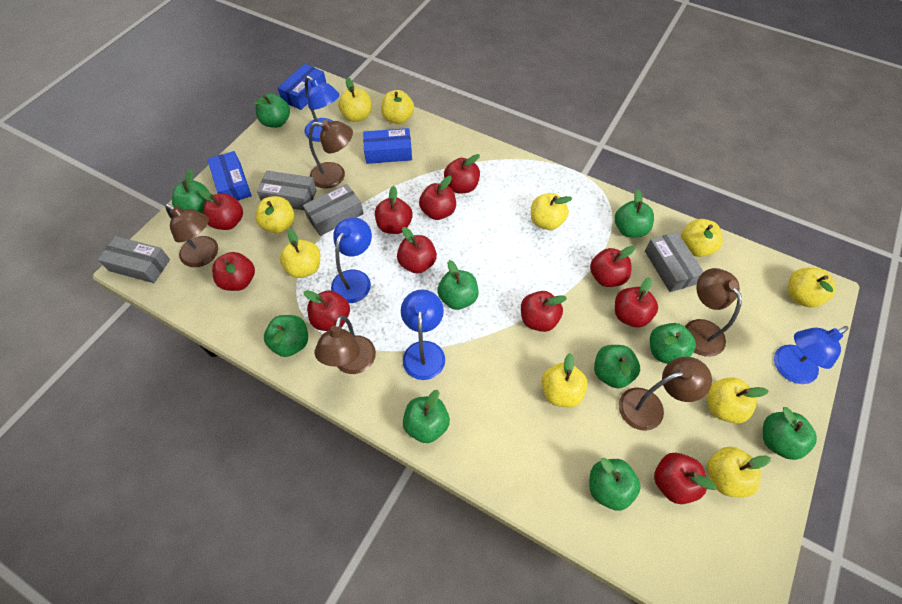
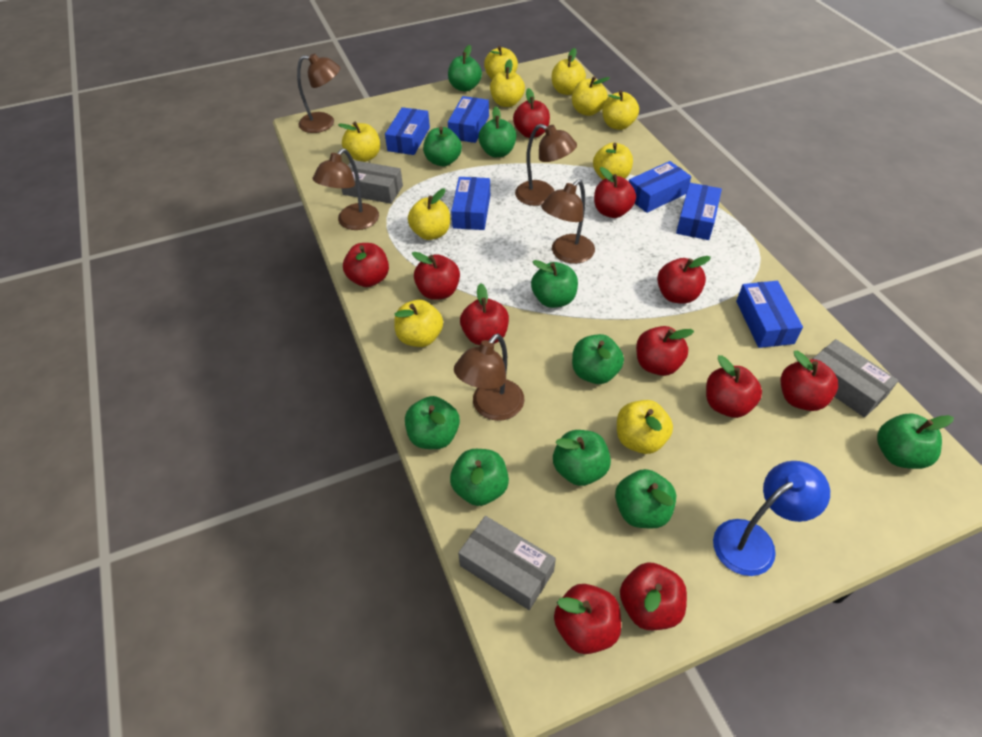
blue box: [207,151,252,201] [278,64,326,110] [363,128,412,164] = 3 -> [385,107,430,155] [448,96,489,143] [451,177,490,230] [629,161,691,213] [676,183,722,240] [736,281,803,348] = 6
blue lamp: [304,76,339,142] [331,217,372,303] [401,289,445,380] [774,326,848,384] = 4 -> [713,461,830,576] = 1
grey box: [98,236,170,283] [257,171,317,210] [303,184,363,236] [645,232,704,292] = 4 -> [341,160,403,204] [458,516,556,610] [813,339,899,417] = 3

